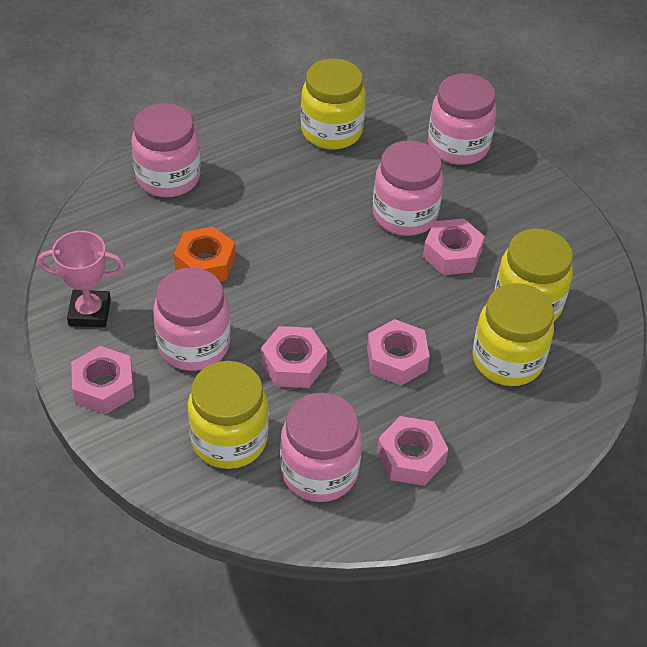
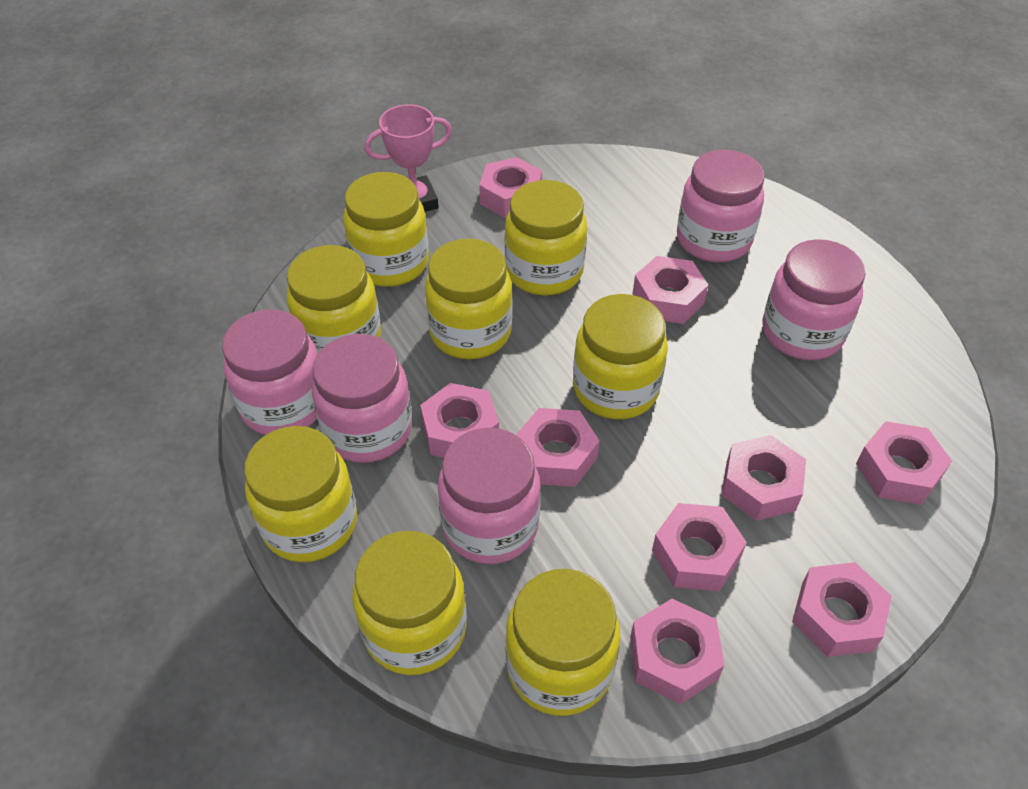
orange nut: [174,226,235,281] = 1 -> none = 0
pink nut: [71,346,134,414] [261,326,327,388] [367,319,430,386] [377,416,448,486] [423,219,485,275] = 5 -> [420,383,499,458] [479,157,542,218] [516,408,599,487] [630,599,725,704] [633,256,708,324] [652,503,747,591] [722,435,806,521] [792,562,892,657] [856,421,952,505] = 9
yellow jar: [188,361,269,469] [301,59,366,149] [473,283,554,386] [495,228,573,322] = 4 -> [244,426,357,562] [287,245,381,354] [343,172,429,287] [352,531,467,675] [425,238,513,360] [505,180,587,296] [506,569,620,716] [573,294,668,420] = 8

